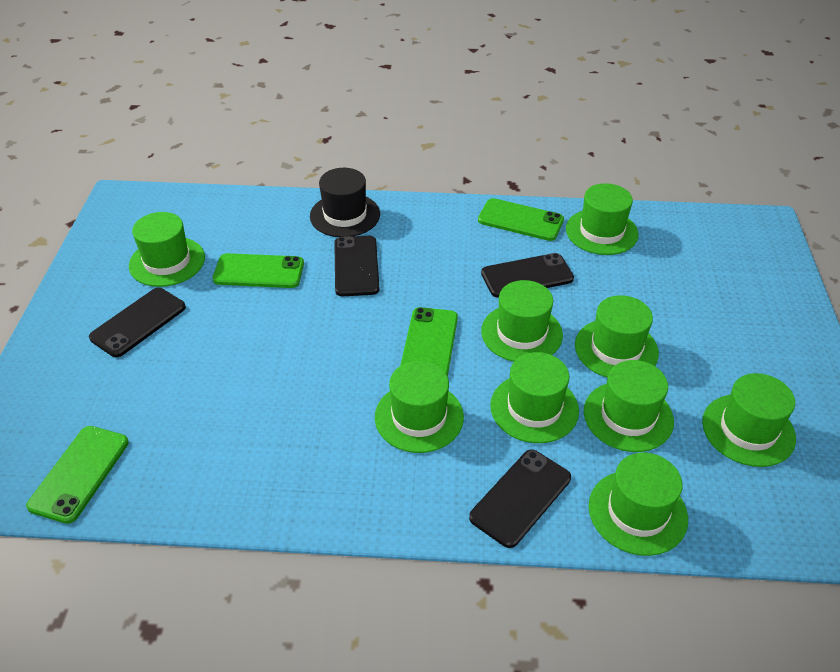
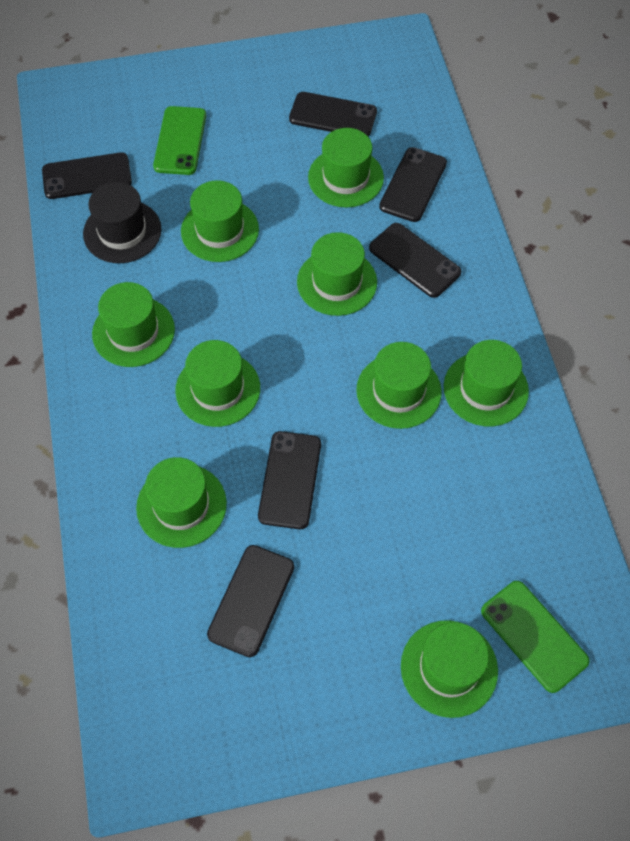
black phone: [89,288,186,357] [334,236,380,296] [469,449,571,548] [481,253,574,298] = 4 -> [42,152,132,199] [207,545,294,657] [258,431,321,529] [289,92,377,137] [369,223,461,298] [379,147,447,222] = 6
green phone: [26,426,129,524] [213,253,304,288] [400,307,458,377] [478,198,564,241] = 4 -> [153,106,206,175] [481,581,590,693] = 2

